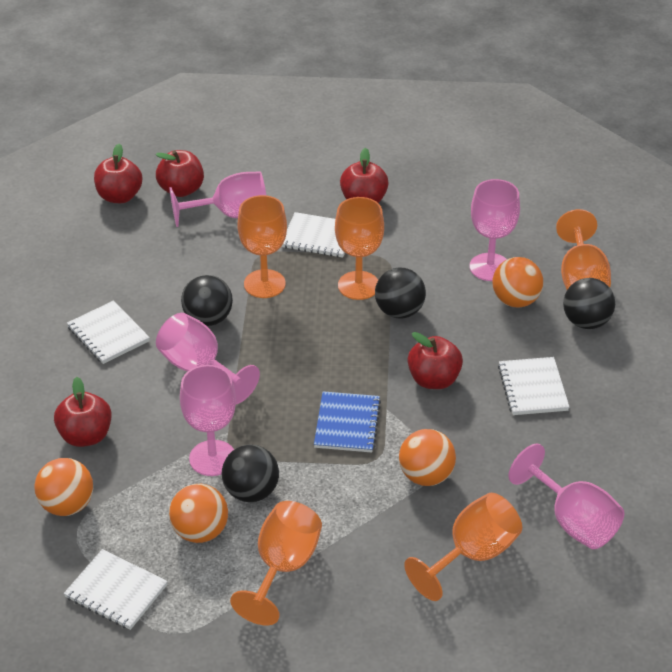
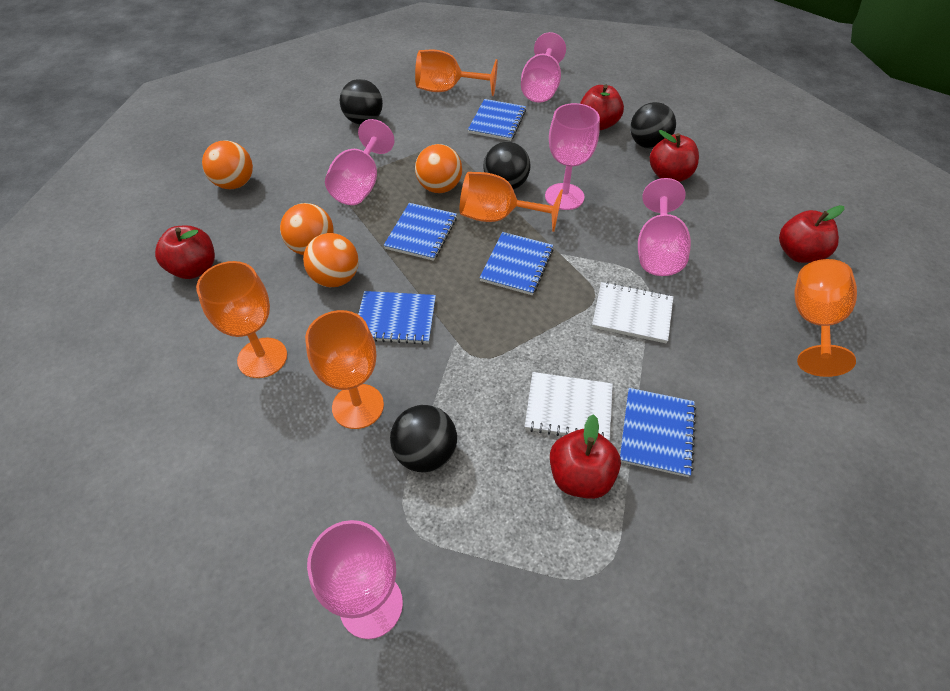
blue notebook: [314,391,381,452] = 1 -> [358,291,436,345] [384,203,457,261] [468,99,526,141] [479,232,554,295] [620,388,696,477] = 5
white notebook: [64,549,168,630] [67,301,150,364] [281,212,345,258] [498,357,570,415] = 4 -> [525,372,613,441] [592,282,673,343] = 2

